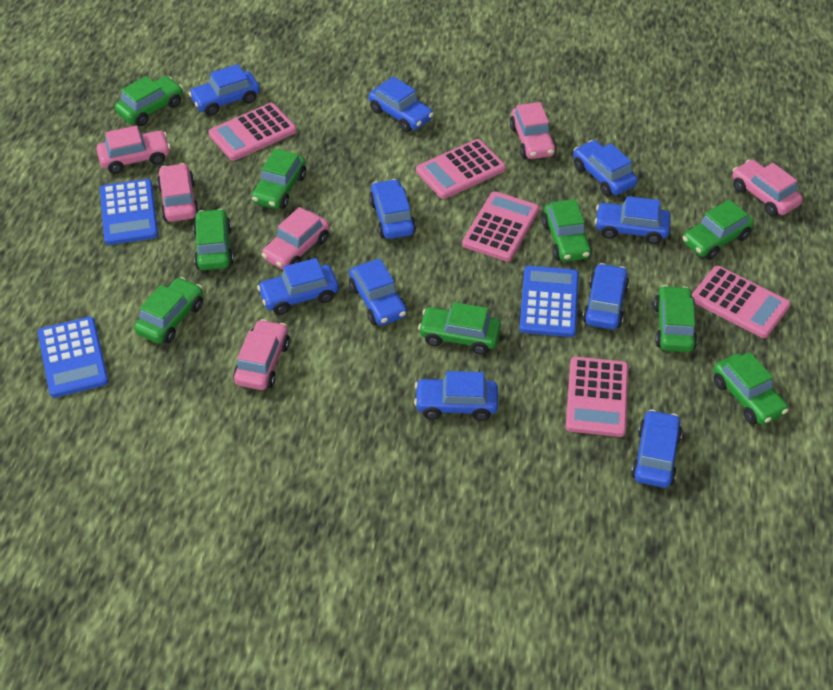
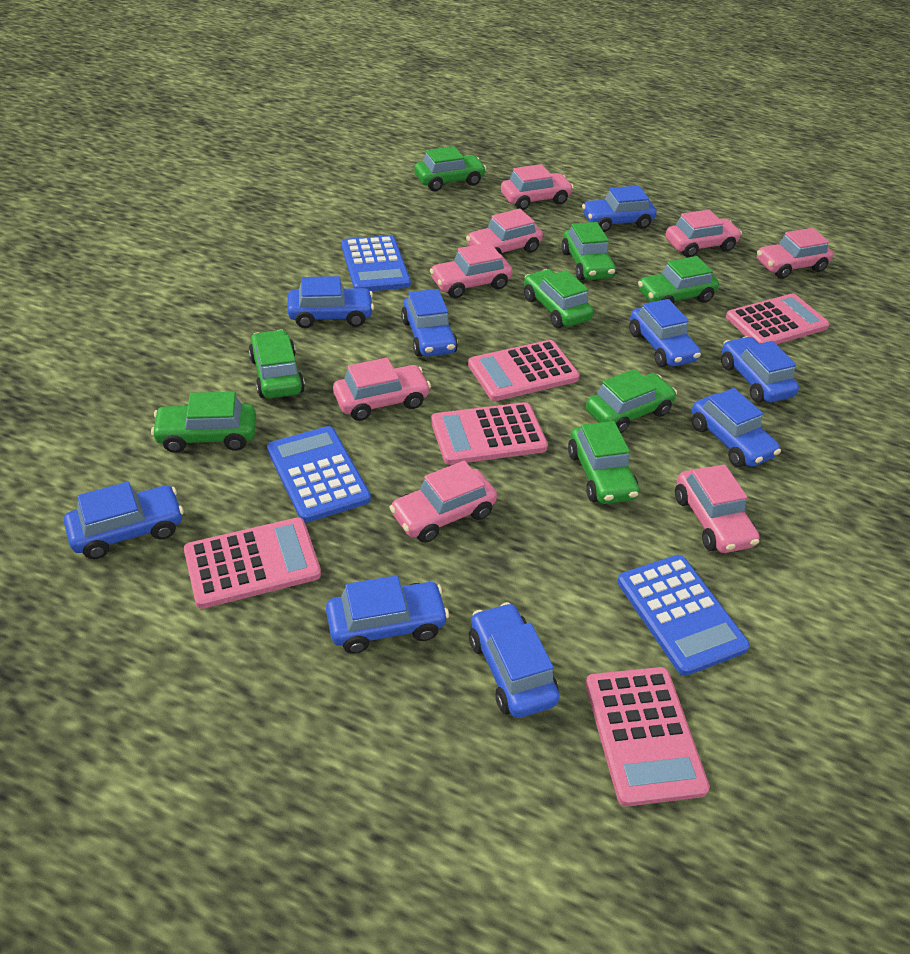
blue car: [188,64,260,116] [257,258,338,315] [349,258,407,326] [369,76,434,132] [369,179,416,239] [414,371,498,421] [573,140,637,196] [583,263,629,329] [595,196,671,244] [631,409,682,488] = 10 -> [64,482,184,559] [287,276,374,328] [326,575,449,654] [401,289,458,357] [469,602,560,718] [582,186,657,232] [629,299,701,367] [692,388,781,467] [721,336,799,403] = 9
green car: [115,76,183,126] [134,277,203,344] [193,208,234,270] [252,148,306,209] [418,302,501,355] [542,199,592,262] [654,285,697,352] [682,200,754,260] [713,352,788,425] = 9 -> [151,392,256,453] [248,330,305,398] [415,146,486,191] [524,269,594,328] [561,222,616,280] [568,421,639,504] [586,369,677,433] [638,256,719,304] = 8
pink car: [96,126,171,174] [157,163,199,222] [233,319,290,390] [261,207,329,270] [510,102,556,159] [732,159,803,217] = 6 -> [333,358,431,421] [389,461,497,543] [430,242,512,298] [466,209,543,255] [501,164,573,210] [665,210,742,258] [675,464,760,553] [757,228,833,279] = 8

